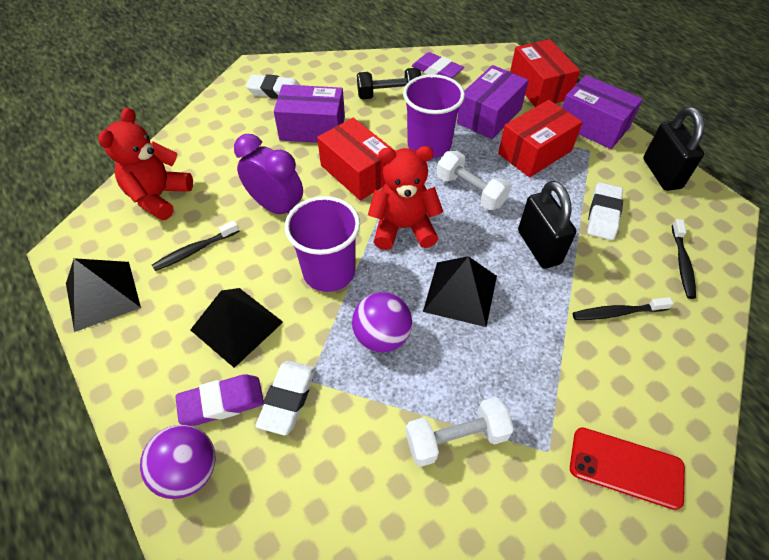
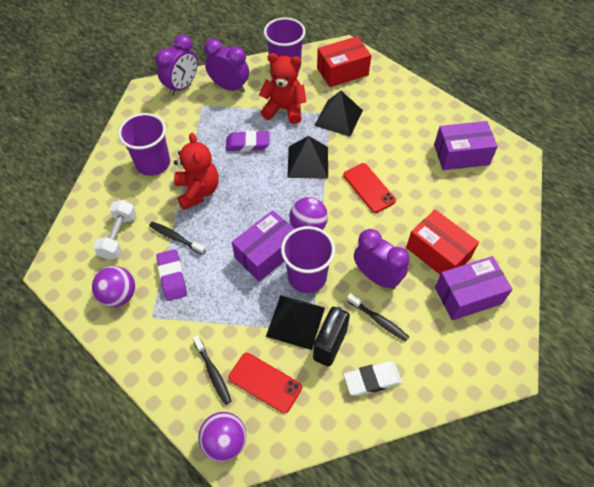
black dumbbell: [357,68,421,100] = 1 -> none = 0
black padlock: [518,181,576,269] [643,107,705,191] = 2 -> [313,307,350,367] = 1
purple ball: [140,425,215,499] [352,292,412,353] = 2 -> [92,266,135,307] [198,412,246,462] [290,197,328,230] = 3
purple clock: [234,134,303,214] = 1 -> [156,35,198,96] [204,39,249,93] [354,229,410,290] = 3
purple cup: [285,196,360,292] [403,74,465,158] = 2 -> [118,113,170,176] [264,17,306,70] [281,226,335,293] = 3
red box: [317,118,395,201] [498,100,583,177] [510,39,580,107] = 3 -> [317,36,371,87] [406,209,479,274] = 2
red phone: [570,427,685,510] = 1 -> [229,353,302,414] [343,163,396,213] = 2
white dumbbell: [406,397,514,467] [437,151,511,210] = 2 -> [93,200,136,260] = 1
white eraser: [246,74,300,99] [255,361,316,435] [587,182,623,240] = 3 -> [344,361,402,396] = 1

